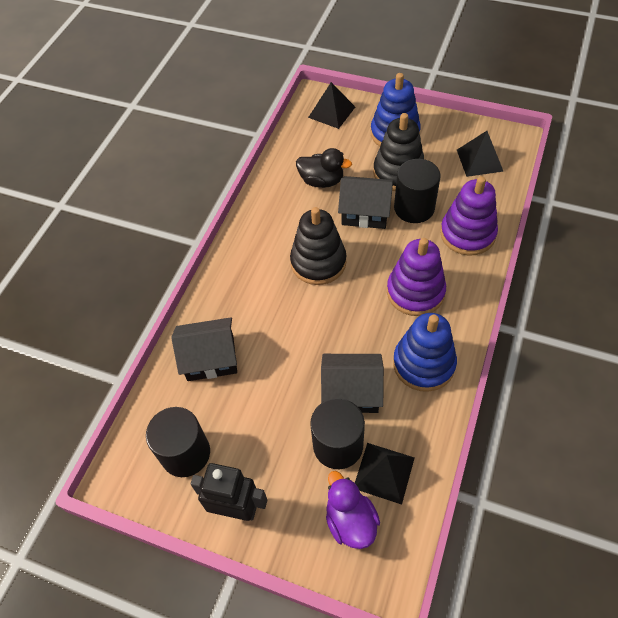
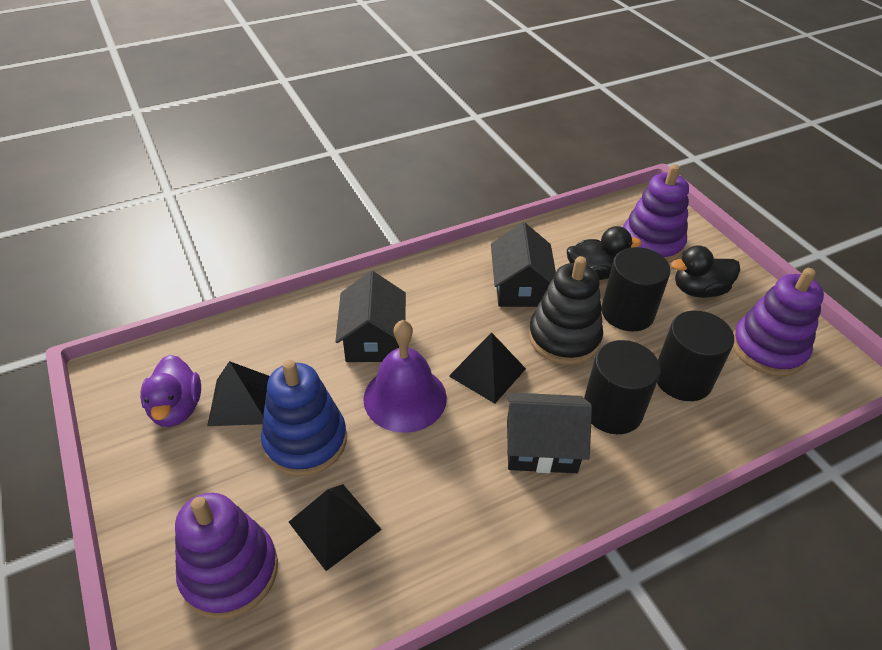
black duck: [296,148,352,188] = 1 -> [567,226,642,280] [671,245,740,298] = 2
black robot: [190,463,267,521] = 1 -> none = 0
black stacking toy: [290,207,347,285] [373,113,424,191] = 2 -> [529,256,603,365] = 1
blue stacking toy: [371,73,421,146] [393,313,457,392] = 2 -> [261,360,347,476] = 1
purple bell: none = 0 -> [363,320,447,433] = 1
purple stacking toy: [387,238,446,316] [440,176,498,256] = 2 -> [175,493,278,619] [623,164,689,263] [733,268,824,376] = 3

